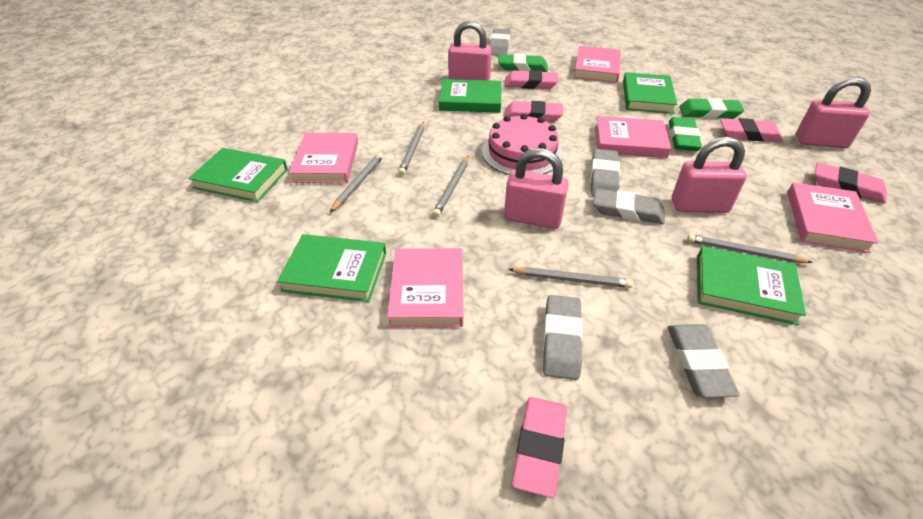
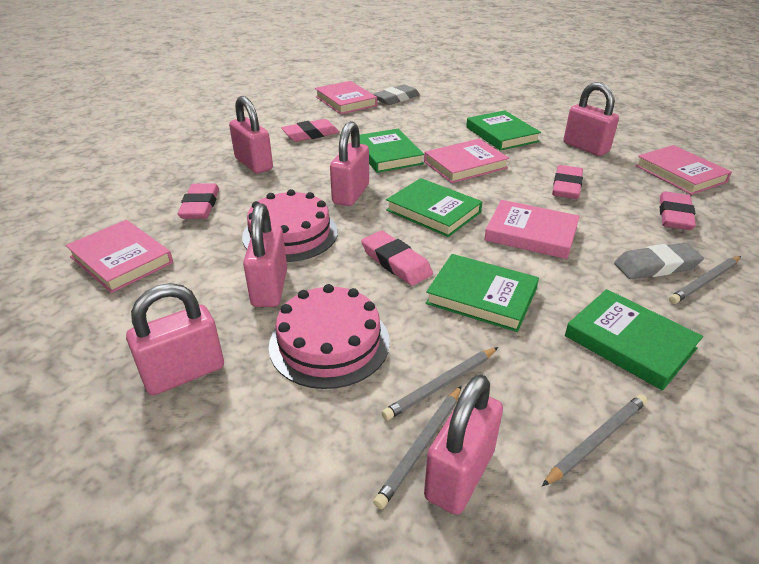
green eraser: [498,54,548,72] [669,117,702,151] [679,98,744,119] = 3 -> none = 0
grey eraser: [490,28,510,56] [543,295,583,380] [590,149,620,196] [593,188,665,224] [668,324,739,398] = 5 -> [373,85,420,105] [614,243,704,279] = 2
grey pencil: [330,153,383,212] [398,122,424,175] [432,156,469,217] [508,267,633,288] [687,234,813,263] = 5 -> [373,386,462,509] [382,347,498,420] [542,394,647,486] [669,256,741,304] = 4
pink cake: [482,114,563,175] = 1 -> [242,189,338,262] [269,284,390,389] = 2
pink padlock: [448,21,492,80] [504,148,569,229] [672,137,747,213] [796,77,871,148] = 4 -> [126,283,224,395] [229,96,273,173] [243,203,287,307] [330,121,369,206] [424,374,503,515] [564,82,619,156] = 6

